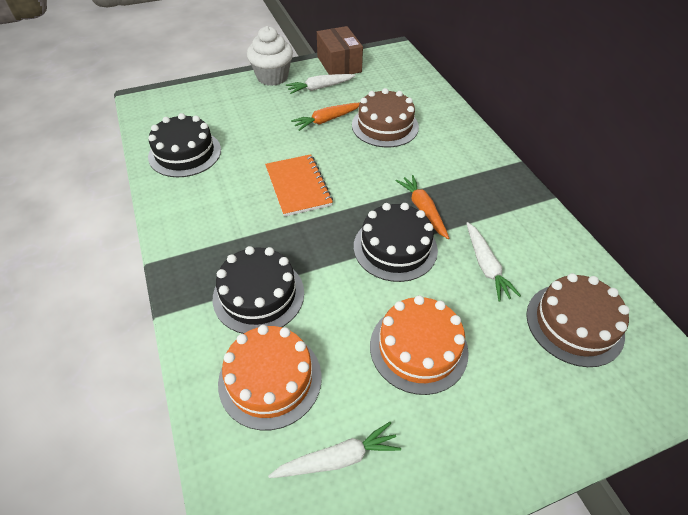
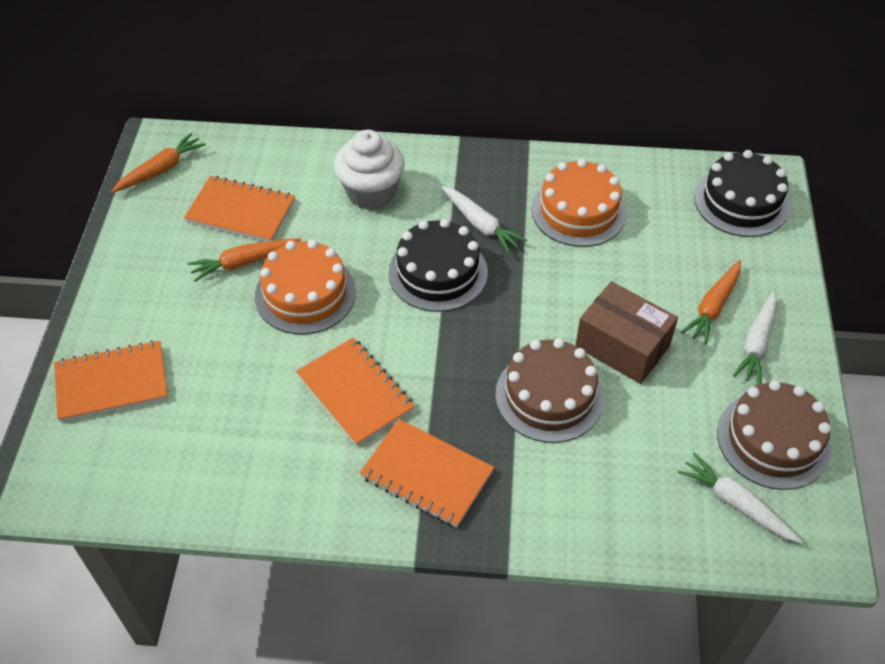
black cake: [148,113,221,177] [213,246,304,334] [354,203,438,282] = 3 -> [388,219,488,312] [694,150,790,237] = 2
orange carrot: [291,103,359,131] [396,175,449,239] = 2 -> [111,133,206,193] [188,238,301,282] [681,260,741,344] = 3
orange notebook: [265,154,333,217] = 1 -> [54,340,168,422] [184,176,295,242] [296,337,415,446] [360,419,494,528] = 4

